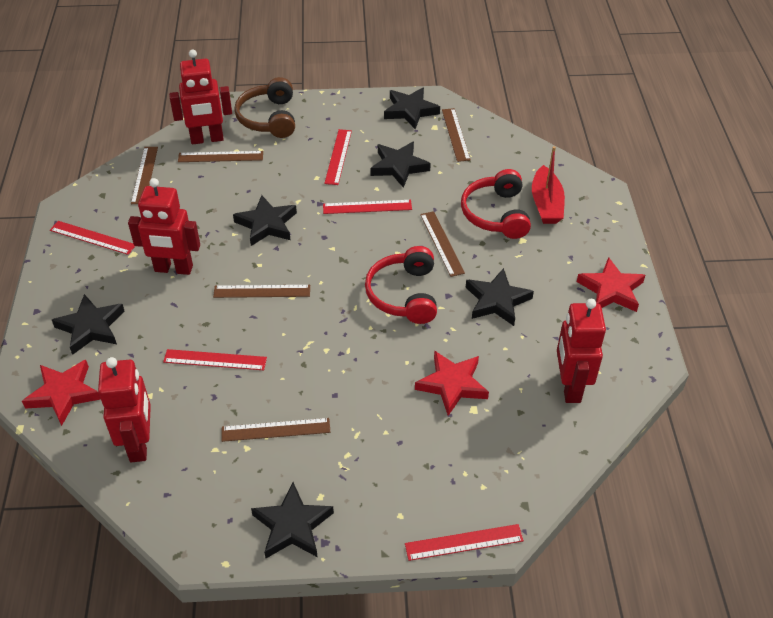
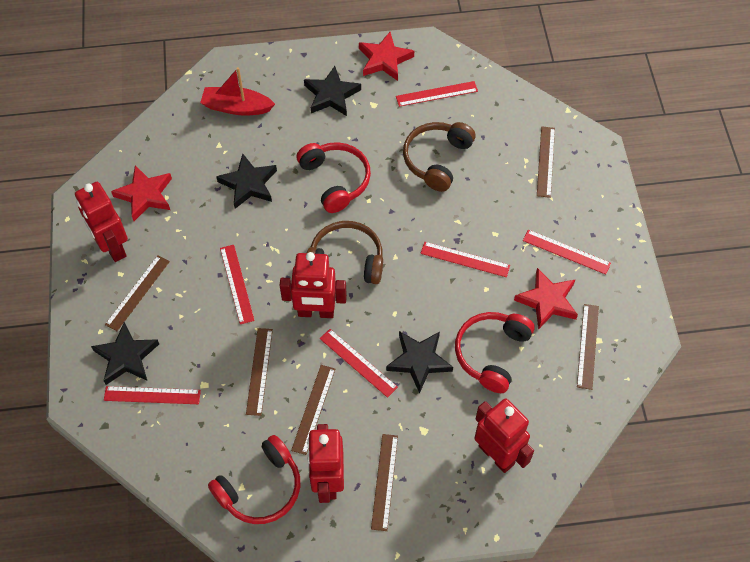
black star: [52,294,125,355] [233,195,297,246] [251,482,334,558] [370,142,431,188] [384,87,440,129] [466,268,534,326] = 6 -> [91,322,159,385] [216,153,277,209] [304,66,361,116] [386,331,453,393] = 4
brown headphones: [234,77,295,138] = 1 -> [307,221,383,284] [403,122,476,192] = 2
red headphones: [365,246,437,324] [461,169,531,239] = 2 -> [208,435,300,524] [297,142,371,213] [455,312,535,393] = 3
red ruler: [50,221,135,255] [163,349,267,370] [323,200,412,214] [324,129,352,185] [405,524,524,561] = 5 -> [104,386,201,404] [220,245,255,325] [320,329,398,398] [396,81,478,107] [420,242,510,277] [523,230,611,275] = 6

